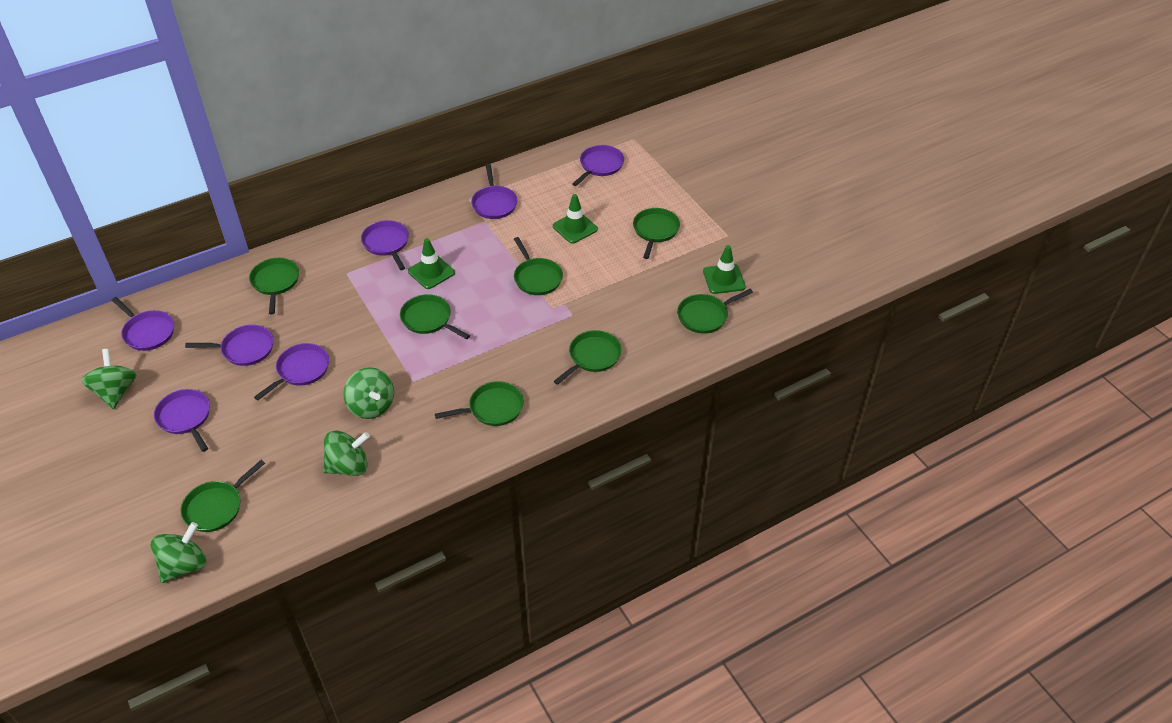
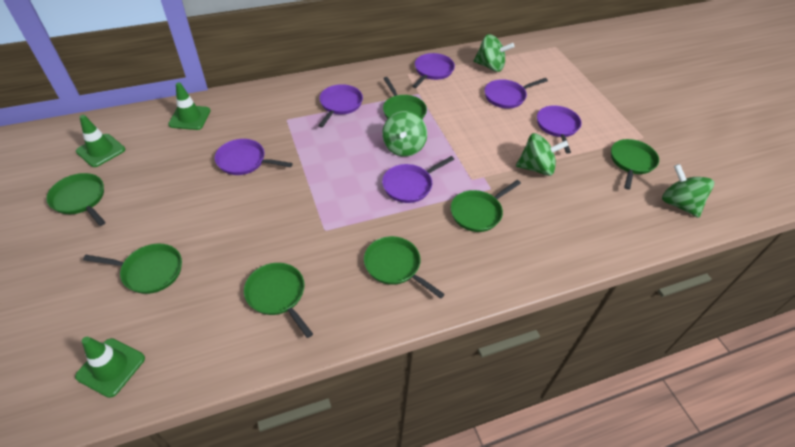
green pan: [180,460,265,532] [249,258,299,314] [400,294,470,339] [435,381,524,426] [514,237,563,295] [553,330,621,385] [633,208,680,259] [677,289,753,334] = 8 -> [46,173,105,226] [83,244,182,294] [244,263,313,338] [364,236,445,299] [383,77,427,119] [451,180,521,232] [611,139,659,190] = 7
purple pan: [112,297,174,351] [154,389,210,452] [185,325,273,366] [254,343,329,400] [361,220,409,270] [471,164,517,219] [572,145,624,186] = 7 -> [215,139,293,175] [318,84,363,128] [382,156,454,203] [412,53,455,88] [484,78,548,109] [537,105,582,154] = 6

